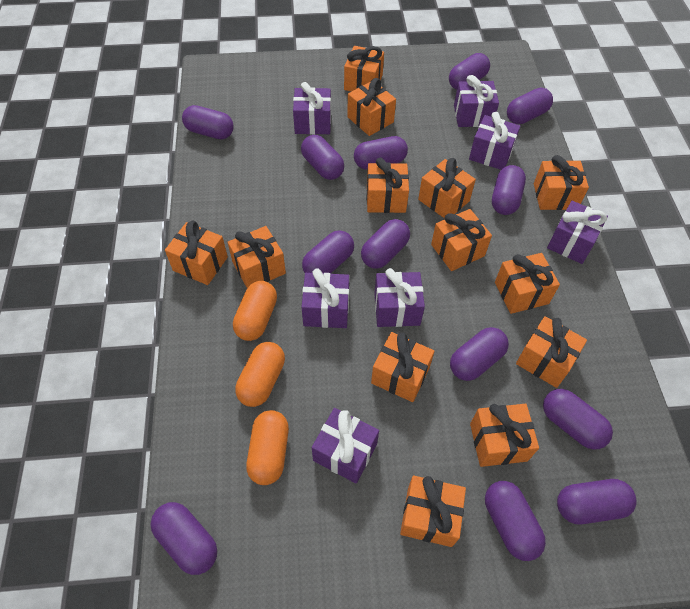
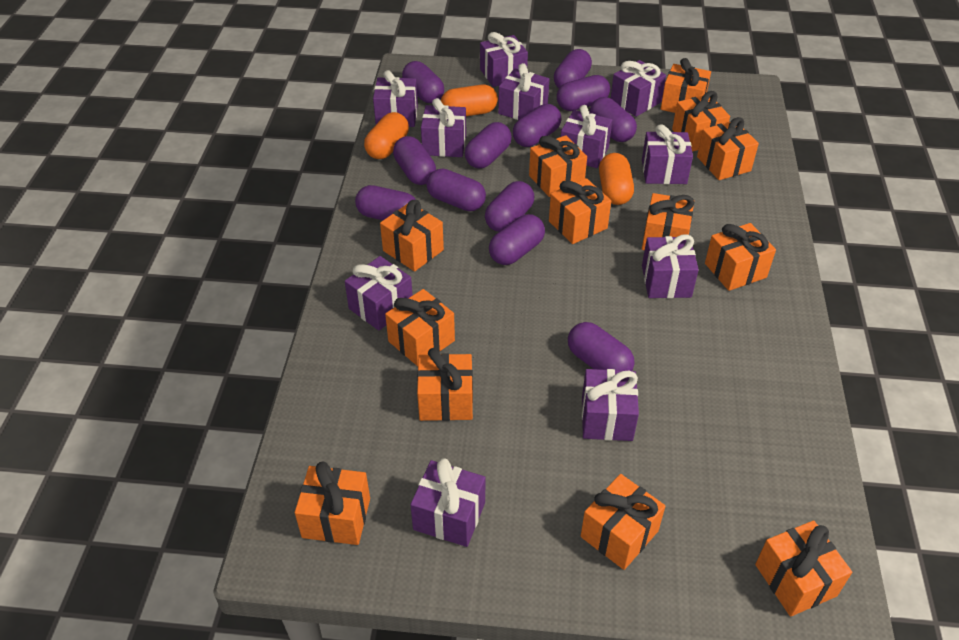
purple capsule: [150,502,217,575] [182,105,233,139] [301,135,344,180] [302,230,354,274] [354,136,408,170] [361,219,410,269] [449,53,490,90] [450,327,509,381] [485,481,546,561] [492,165,526,215] [507,88,553,124] [543,389,613,450] [557,479,637,524] = 13 -> [355,185,416,220] [393,136,436,185] [402,61,444,103] [426,168,486,211] [465,122,512,168] [485,181,534,232] [489,214,545,265] [513,104,562,147] [554,49,592,88] [557,75,610,111] [568,322,635,371] [589,97,637,142] = 12
purple gift: [293,82,331,135] [302,268,349,328] [312,408,379,484] [374,268,425,327] [454,75,499,127] [469,112,520,170] [547,201,608,264] = 7 -> [345,256,413,330] [373,70,418,127] [410,458,485,547] [421,98,466,157] [480,32,528,87] [498,63,550,120] [561,105,612,168] [582,369,639,441] [611,60,666,117] [642,124,693,184] [642,234,699,298] = 11

